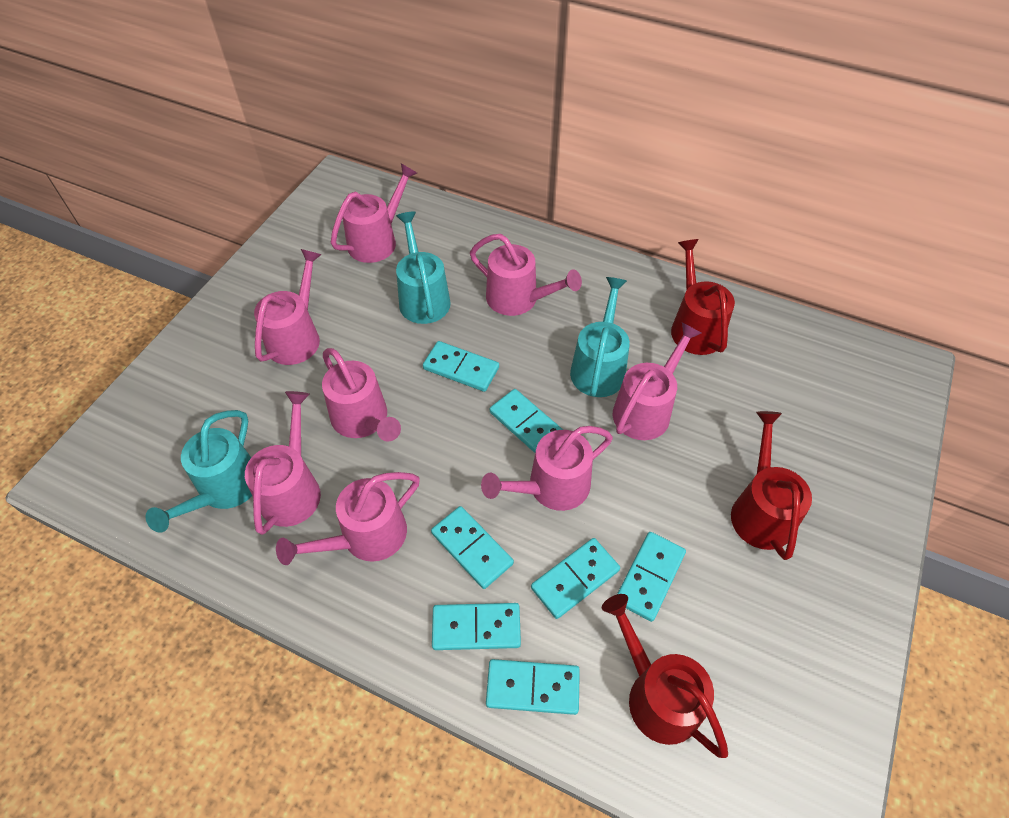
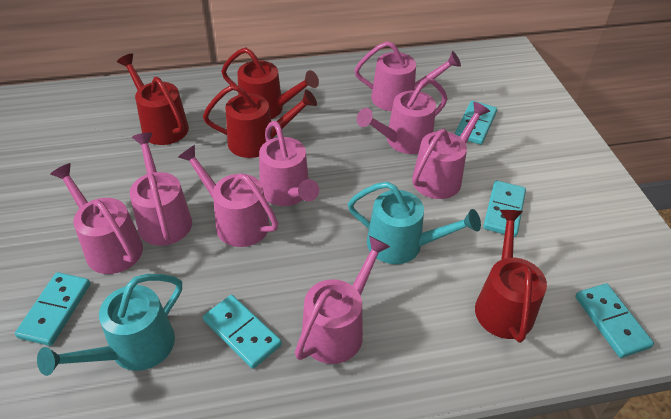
red watering can: [602,594,728,758] [671,239,735,355] [731,411,812,560] = 3 -> [117,54,189,145] [203,85,317,158] [221,47,319,119] [475,210,547,343] = 4
turquoise domino: [423,341,499,392] [431,506,514,589] [432,603,521,650] [486,659,580,715] [490,389,563,453] [531,538,620,619] [617,532,686,622] = 7 -> [15,272,90,346] [203,295,282,369] [455,101,497,145] [483,180,526,237] [575,283,654,358] = 5
turquoise watering can: [145,410,252,533] [396,212,451,324] [570,277,630,397] = 3 -> [37,274,182,376] [348,182,481,264] = 2

